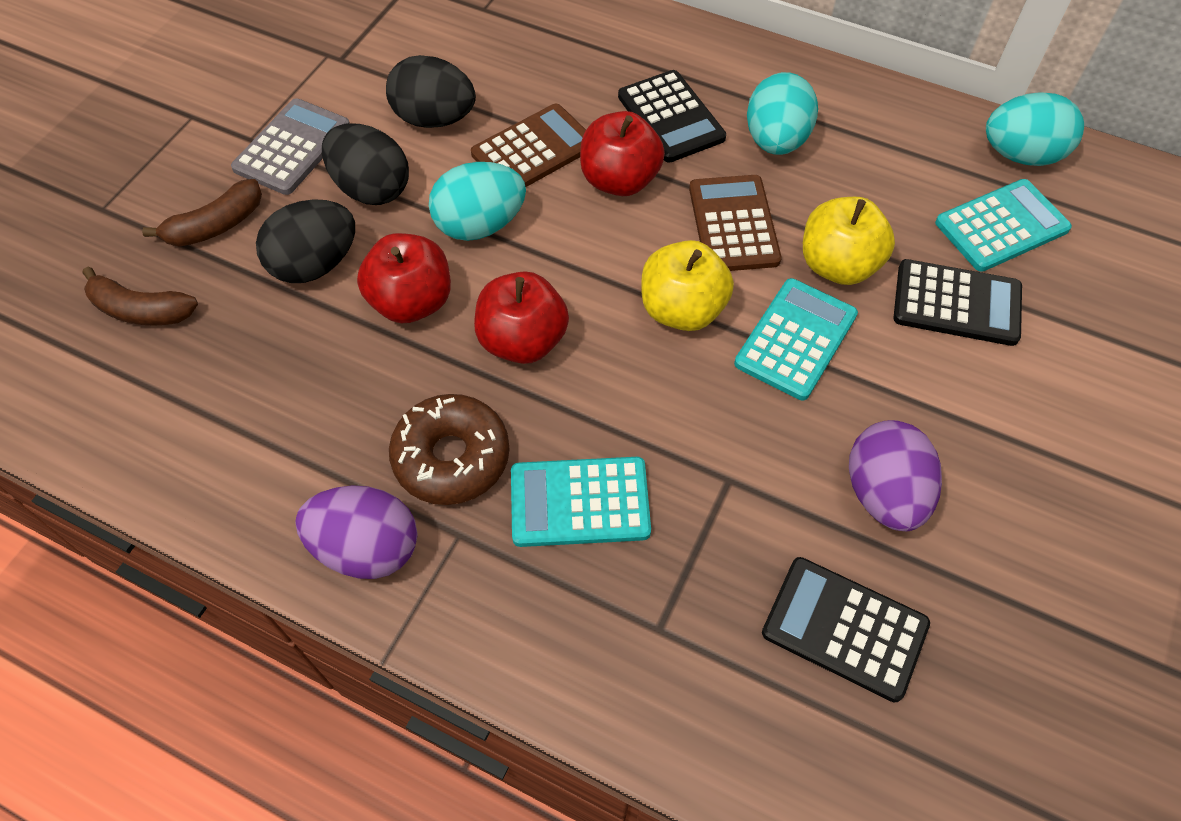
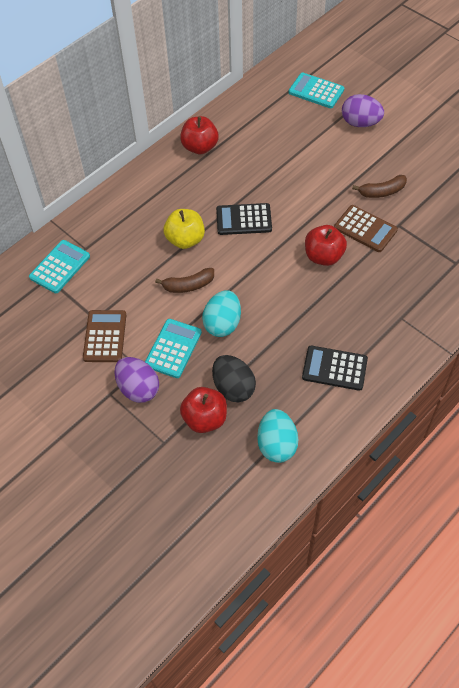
black calculator: [618,70,726,163] [762,557,930,702] [893,259,1022,346] = 3 -> [216,203,272,235] [302,346,368,391] = 2
black egg: [256,199,355,283] [322,124,409,205] [386,55,476,128] = 3 -> [212,355,256,402] = 1
brown donut: [389,394,510,505] = 1 -> none = 0
grey calculator: [231,98,350,195] = 1 -> none = 0
turquoise egg: [429,162,526,241] [747,72,818,155] [986,92,1084,166] = 3 -> [202,290,241,337] [257,409,299,463] = 2
yellow apple: [641,240,734,331] [803,197,895,285] = 2 -> [163,209,205,249] = 1

